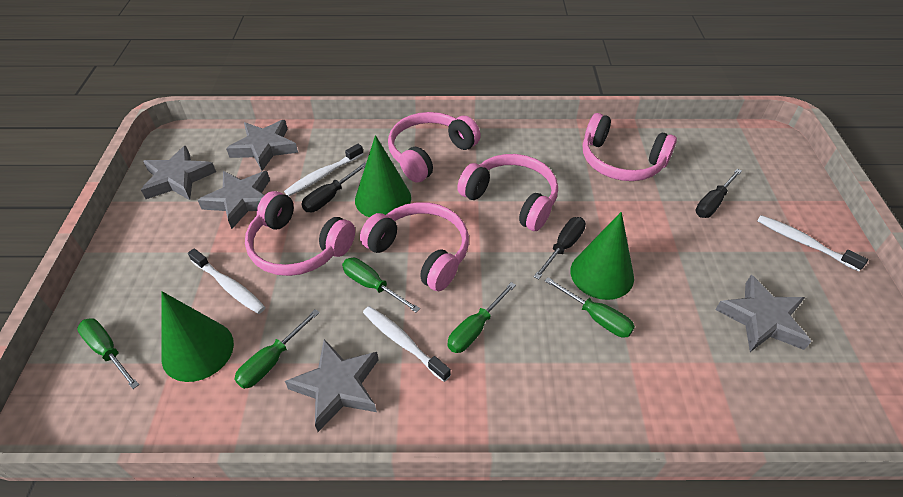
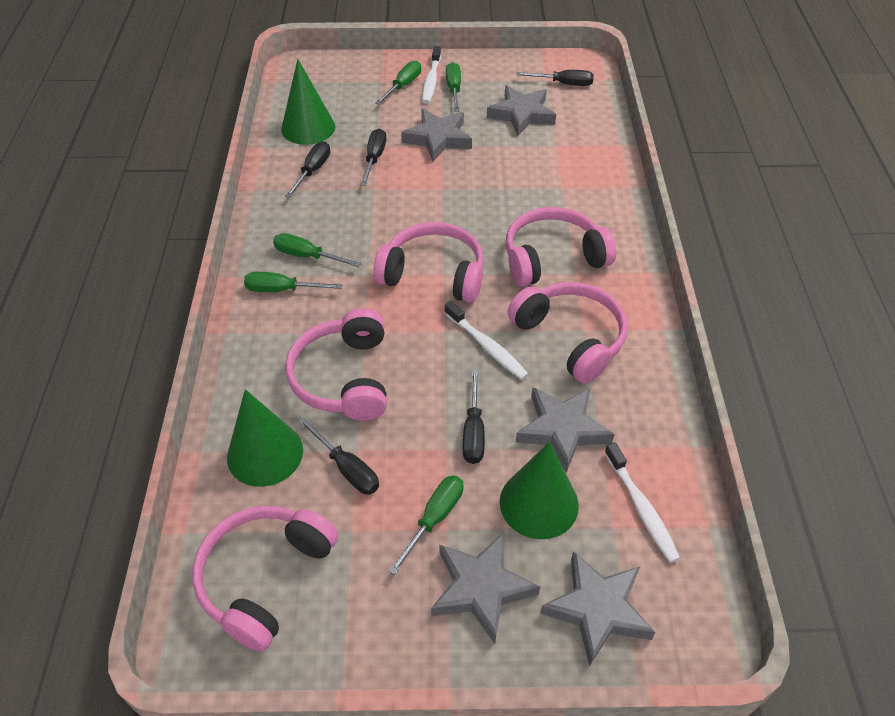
black screwdriver: [301,162,366,212] [534,217,586,280] [695,169,742,218] = 3 -> [285,141,330,198] [298,418,379,494] [361,129,386,186] [463,370,485,464] [516,70,594,86] = 5
white toothbrush: [188,248,265,314] [284,144,363,196] [363,306,451,382] [757,215,868,271] = 4 -> [422,46,441,104] [445,301,529,380] [604,442,680,563] = 3

